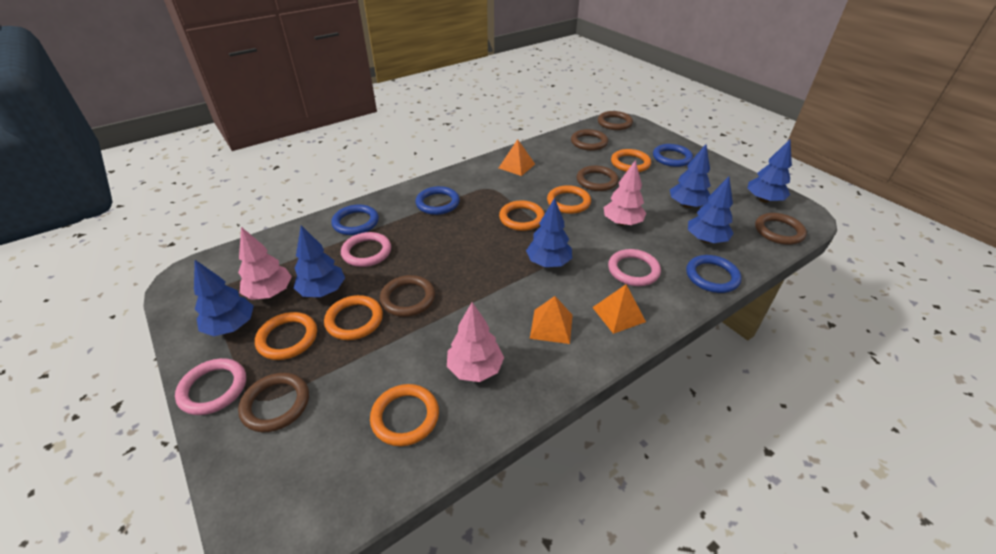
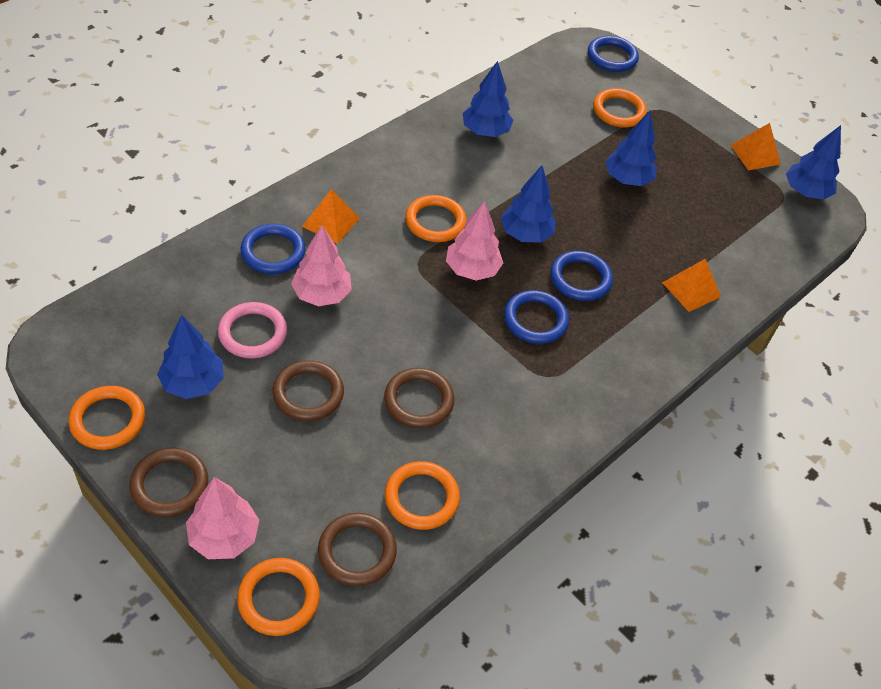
blue tree: [194,260,254,336] [294,225,345,297] [526,198,572,267] [670,144,711,208] [688,177,734,243] [747,139,792,203] = 6 -> [157,315,224,399] [463,61,513,137] [501,165,556,243] [605,111,657,186] [786,125,841,199] = 5
brown ring: [238,373,309,432] [380,275,435,317] [571,129,608,151] [577,166,618,191] [598,111,633,130] [755,213,807,245] = 6 -> [130,448,208,517] [272,360,344,421] [318,513,397,586] [384,368,455,428] = 4
orange ring: [255,312,317,360] [324,295,383,340] [370,384,439,446] [499,200,545,231] [547,185,591,214] [611,149,651,172] = 6 -> [69,386,145,450] [237,558,320,636] [385,461,460,530] [406,195,467,242] [593,88,647,128] = 5
pink ring: [175,358,246,415] [341,232,391,267] [608,249,661,286] = 3 -> [218,302,287,358] = 1

